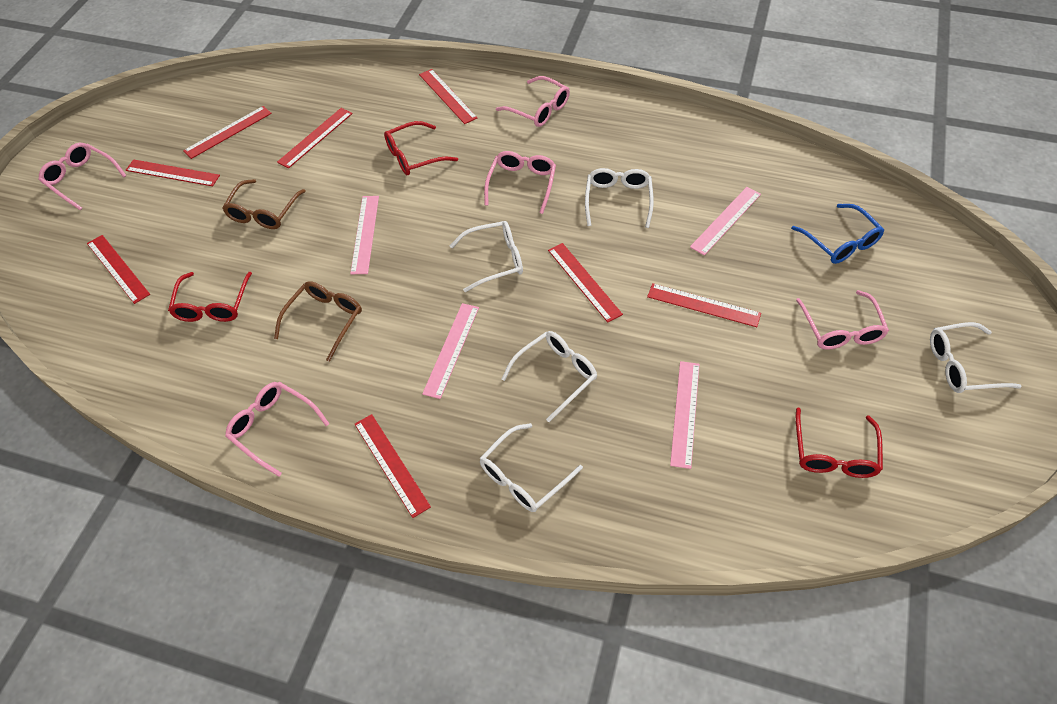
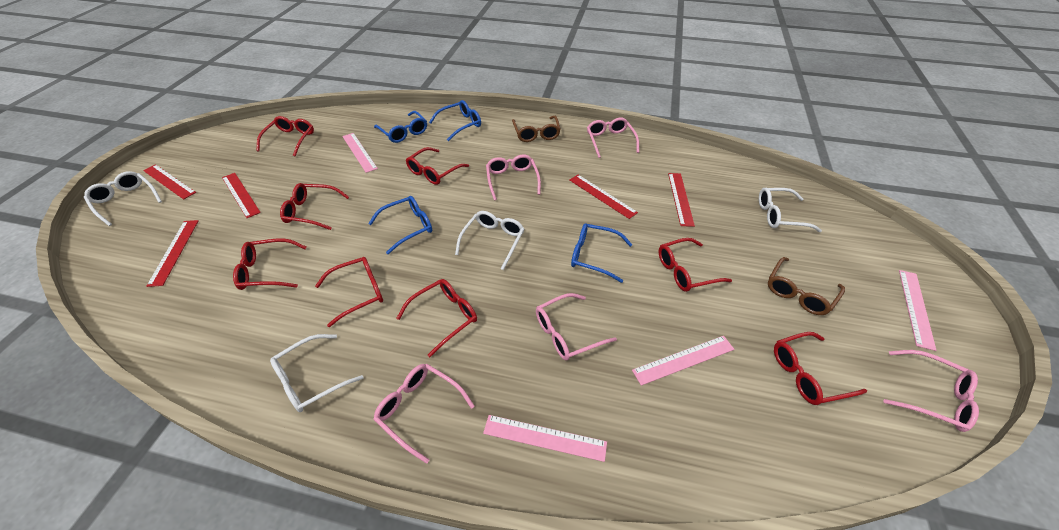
blue glasses: [791,204,884,264] = 1 -> [368,196,432,254] [374,111,427,143] [429,100,481,141] [571,223,633,283] = 4
red glasses: [168,272,252,322] [384,121,458,175] [796,408,883,478] = 3 -> [233,238,306,290] [256,116,314,156] [280,183,349,230] [315,257,383,327] [397,279,477,357] [406,147,469,185] [659,238,732,292] [774,332,867,405] = 8
red ruler: [87,235,150,304] [126,159,220,186] [183,106,272,159] [277,108,352,169] [355,414,431,518] [419,69,477,124] [548,243,623,323] [647,283,761,327] = 8 -> [143,164,196,199] [146,220,199,287] [222,173,261,218] [570,175,638,219] [668,173,695,227] = 5
white glasses: [450,221,523,292] [480,423,583,512] [501,331,597,422] [585,168,654,228] [930,322,1022,393] = 5 -> [84,171,162,226] [270,334,363,412] [455,211,524,270] [759,188,822,232] = 4

